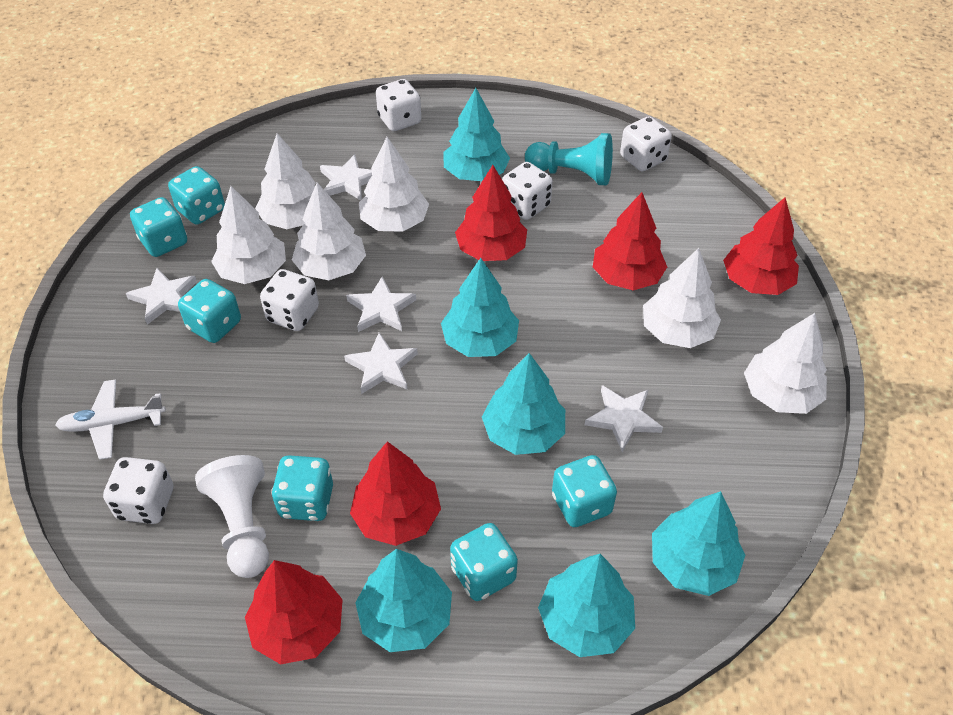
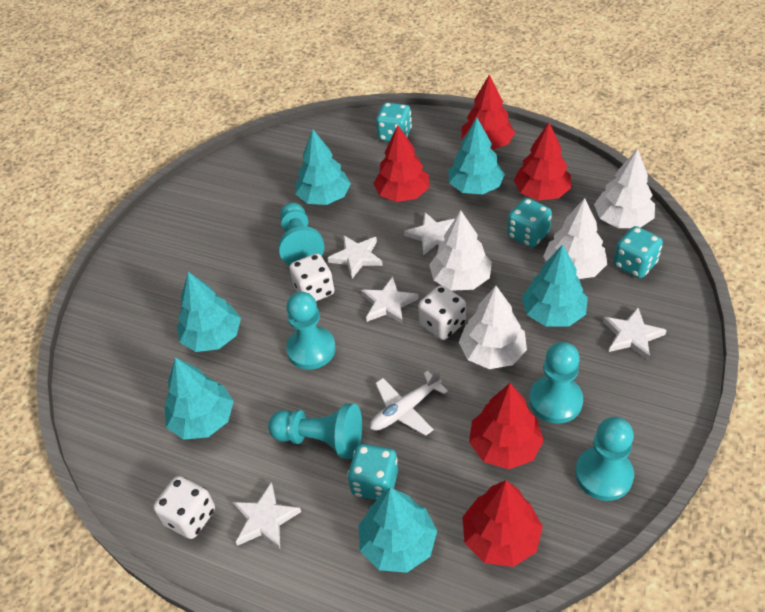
turquoise dice: [130,197,187,257] [168,166,225,224] [178,279,241,343] [271,455,333,521] [450,523,518,601] [552,455,617,527] = 6 -> [347,444,398,500] [376,102,412,142] [507,198,552,248] [613,226,663,278] = 4
turquoise pawn: [525,133,613,185] = 1 -> [268,403,362,459] [278,203,325,266] [286,292,336,370] [529,342,583,424] [575,417,634,501] = 5
white dice: [103,457,173,524] [260,269,319,331] [376,79,421,131] [502,162,553,220] [620,116,672,171] = 5 -> [153,476,215,539] [289,253,334,301] [418,285,466,340] = 3
white pawn: [195,455,269,578] = 1 -> none = 0
white tree: [211,186,286,284] [255,133,315,229] [292,183,366,280] [359,137,429,232] [643,248,721,348] [744,313,827,414] = 6 -> [429,210,492,291] [459,286,527,369] [543,198,607,279] [594,149,655,228] = 4

